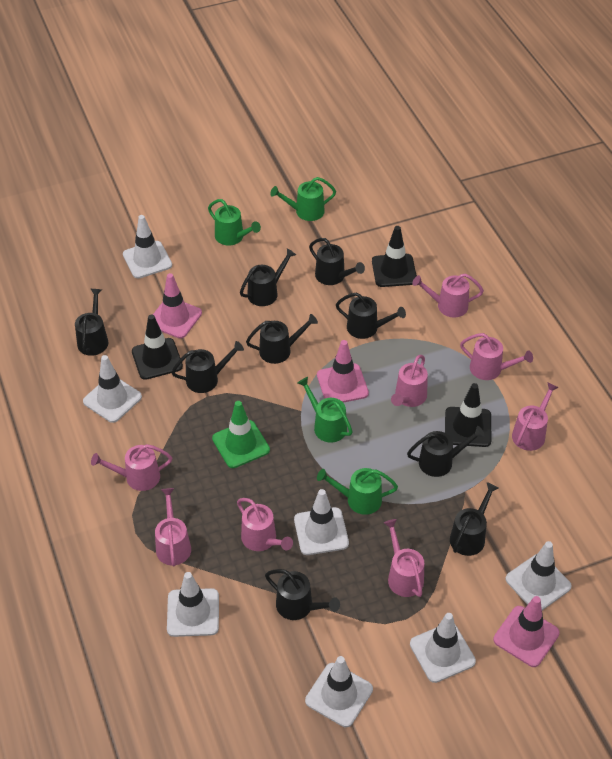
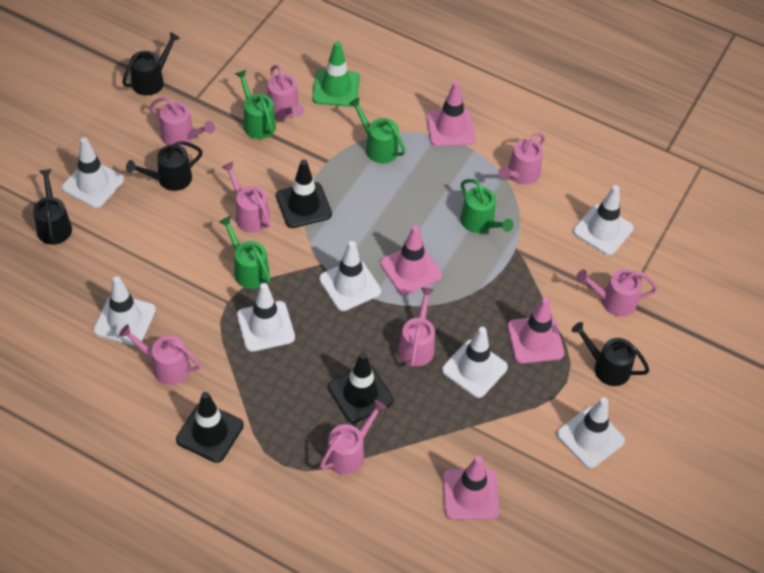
black watering can: [75,289,109,356] [172,341,244,393] [240,248,296,306] [246,314,318,364] [265,569,340,620] [309,238,365,285] [336,293,406,339] [407,426,485,477] [450,482,498,556] = 9 -> [33,169,72,245] [122,32,180,96] [126,141,203,191] [572,322,649,386] = 4
pink traffic cone: [153,273,202,338] [317,340,369,403] [493,596,560,667] = 3 -> [380,225,442,295] [426,81,476,146] [443,456,500,520] [507,297,564,364] = 4

